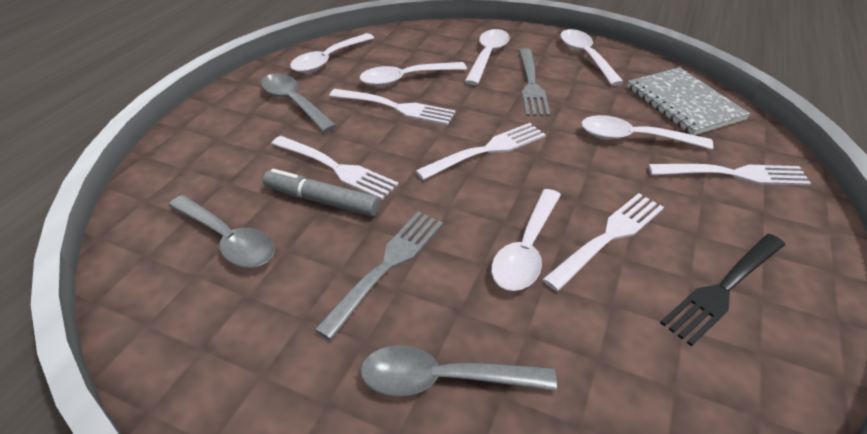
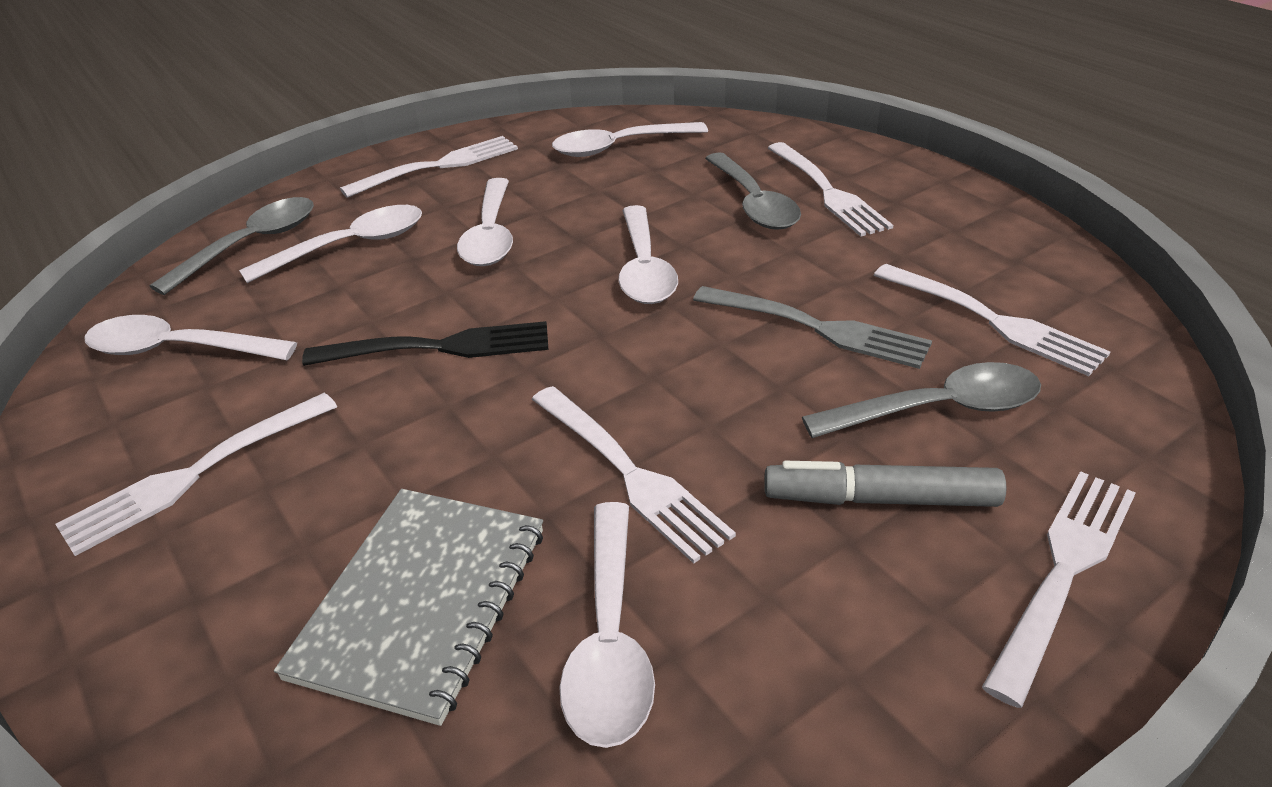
grey fork: [315,212,443,340] [519,49,550,116] = 2 -> [693,286,932,369] = 1
white fork: [271,136,398,200] [329,89,456,125] [416,123,546,180] [542,193,664,291] [648,164,811,186] = 5 -> [55,393,337,556] [340,136,518,198] [532,386,736,564] [768,142,893,237] [874,264,1110,376] [982,471,1136,708] = 6

